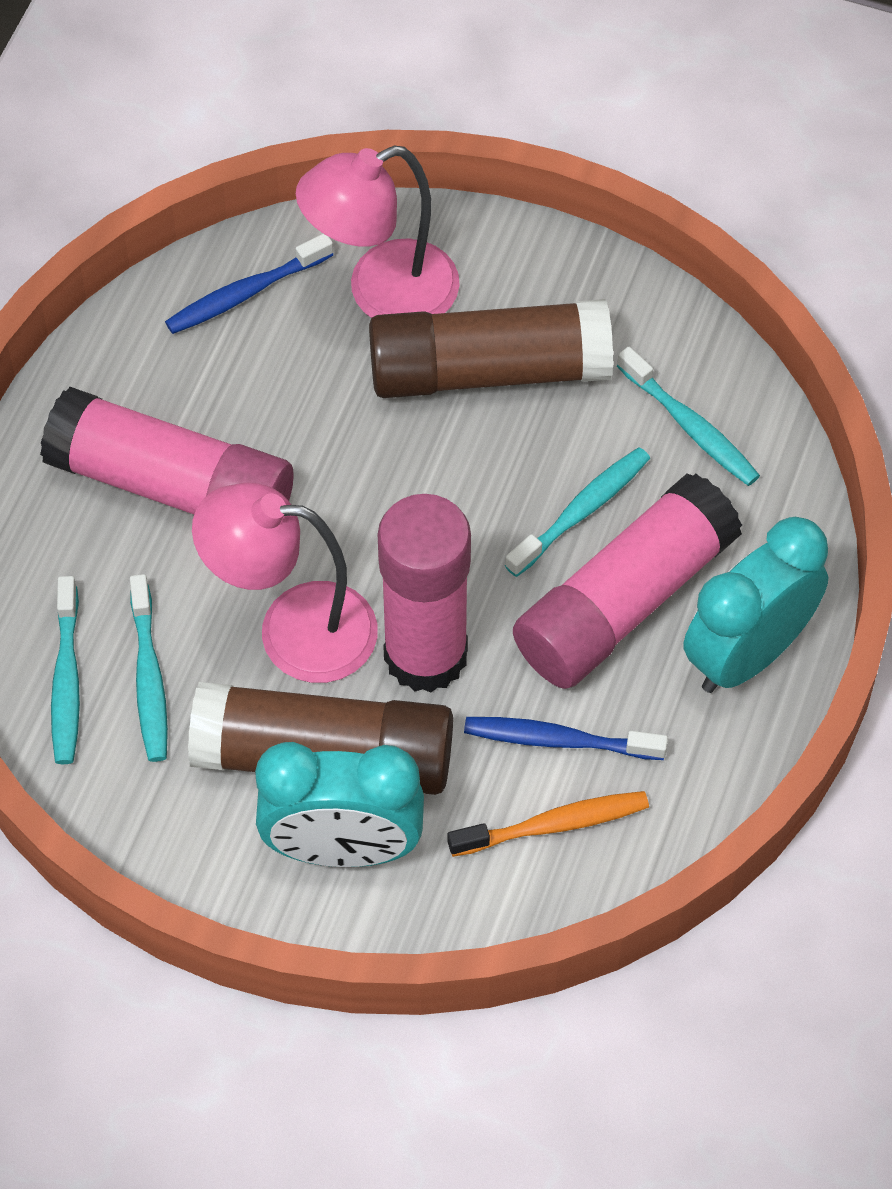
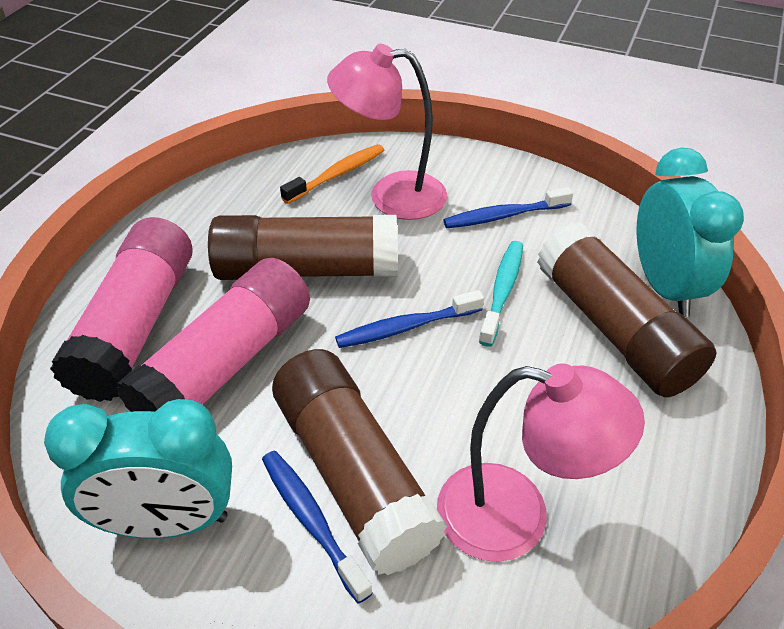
blue toothbrush: [165,234,333,334] [464,717,668,760] = 2 -> [262,451,373,604] [335,290,484,348] [443,187,573,228] = 3
brown glue stick: [188,682,453,795] [369,299,613,398] = 2 -> [208,215,397,280] [272,349,447,575] [537,222,717,397] = 3
pink glue stick: [40,387,293,514] [378,494,471,693] [513,473,742,689] = 3 -> [50,217,193,402] [116,258,310,412] = 2
turquoise toothbrush: [51,576,80,764] [130,574,168,762] [505,447,650,577] [617,346,760,486] = 4 -> [479,241,523,347] = 1

